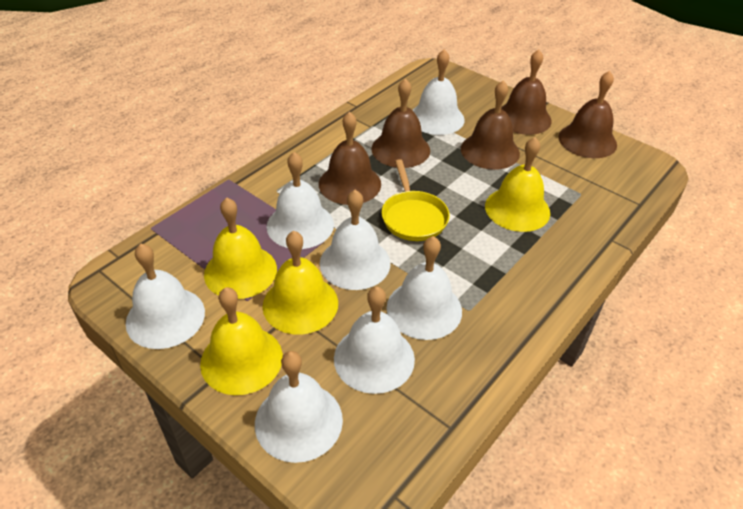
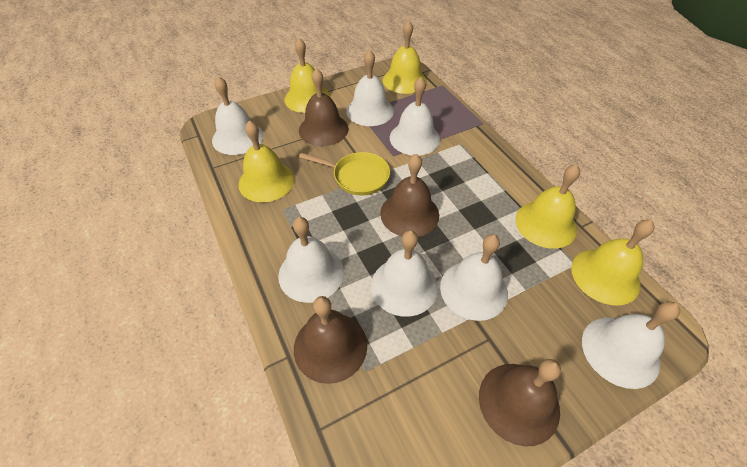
brown bell: [319,111,381,205] [372,78,430,168] [461,80,520,170] [501,50,552,135] [558,71,617,158] = 5 -> [294,296,367,384] [299,68,348,146] [380,154,439,237] [479,359,561,446] = 4
yellow bell: [200,287,283,395] [204,198,277,299] [263,231,338,335] [485,137,550,232] = 4 -> [238,120,294,202] [284,38,331,113] [383,20,427,94] [515,164,580,249] [571,219,655,305] = 5

